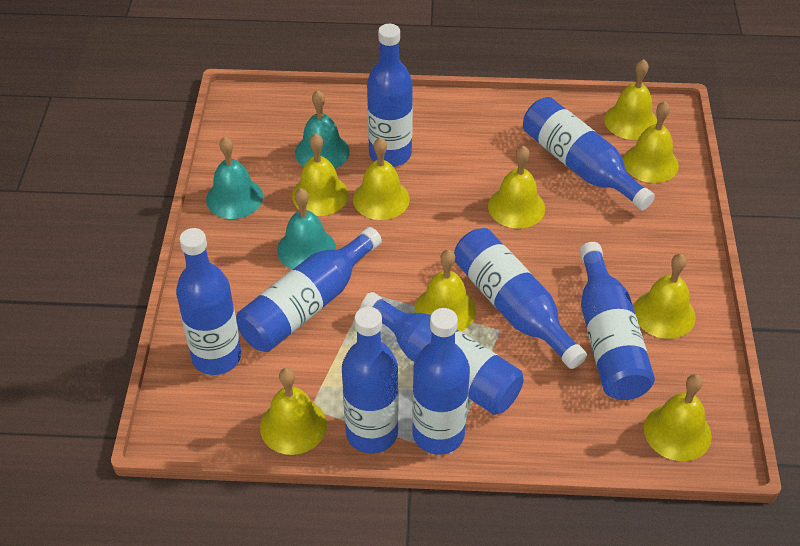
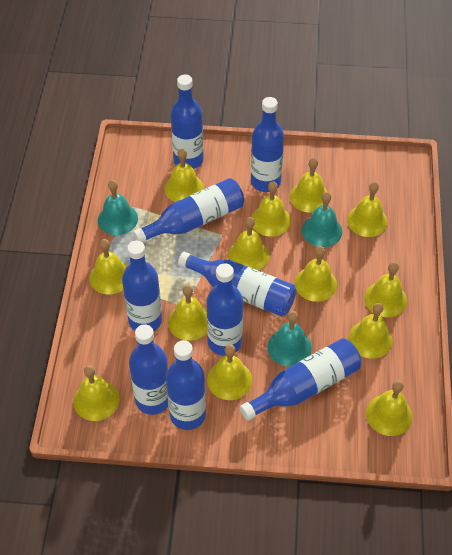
yellow bell: [260,368,327,455] [292,133,349,216] [353,137,410,220] [415,250,476,331] [488,146,545,228] [604,59,657,140] [623,101,679,183] [634,254,696,339] [644,374,712,461] = 9 -> [73,365,119,421] [89,239,127,295] [164,149,204,202] [168,285,207,341] [207,344,252,400] [228,217,269,271] [251,181,291,237] [290,158,328,213] [295,246,337,302] [347,182,388,237] [348,303,393,359] [364,262,407,317] [366,380,412,436] = 13

